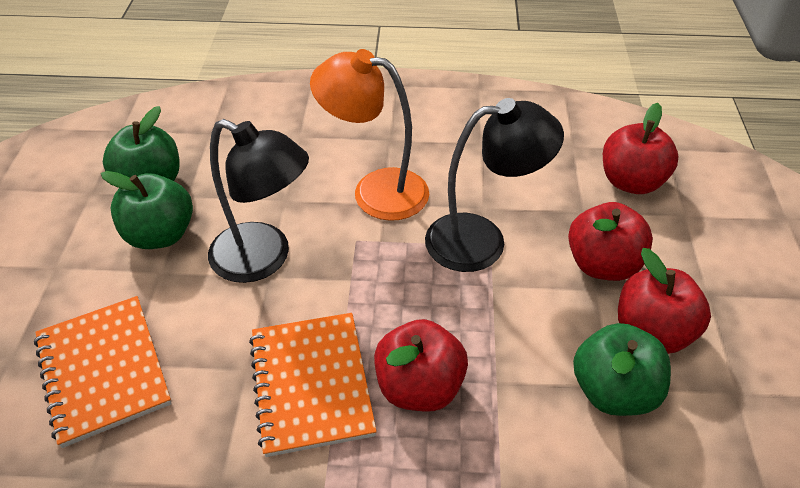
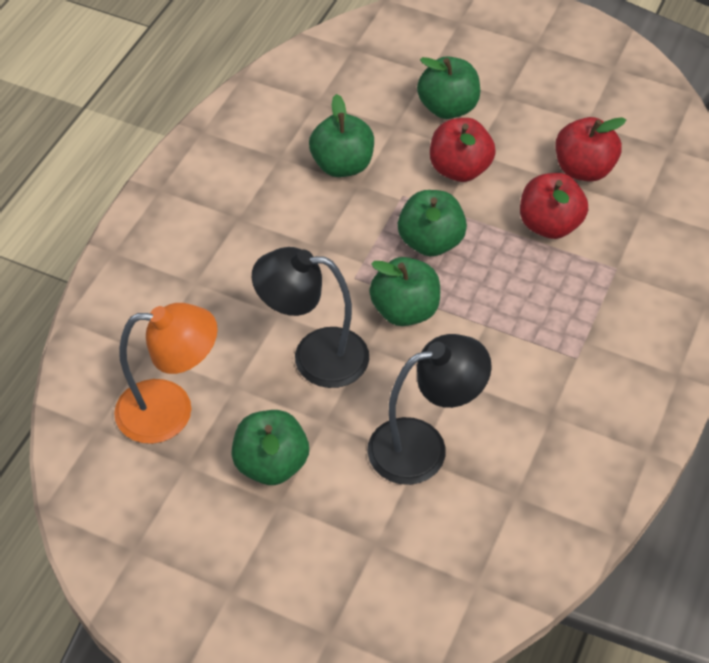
green apple: [101,171,193,249] [103,106,180,181] [573,323,671,416] = 3 -> [231,410,309,485] [309,94,374,177] [369,257,440,326] [398,190,467,256] [417,56,480,119] = 5
orange notebook: [34,296,172,448] [249,313,377,457] = 2 -> none = 0
red apple: [374,319,468,412] [568,202,653,281] [603,103,678,194] [618,248,711,354] = 4 -> [430,118,496,182] [520,173,588,239] [555,117,626,182] = 3

